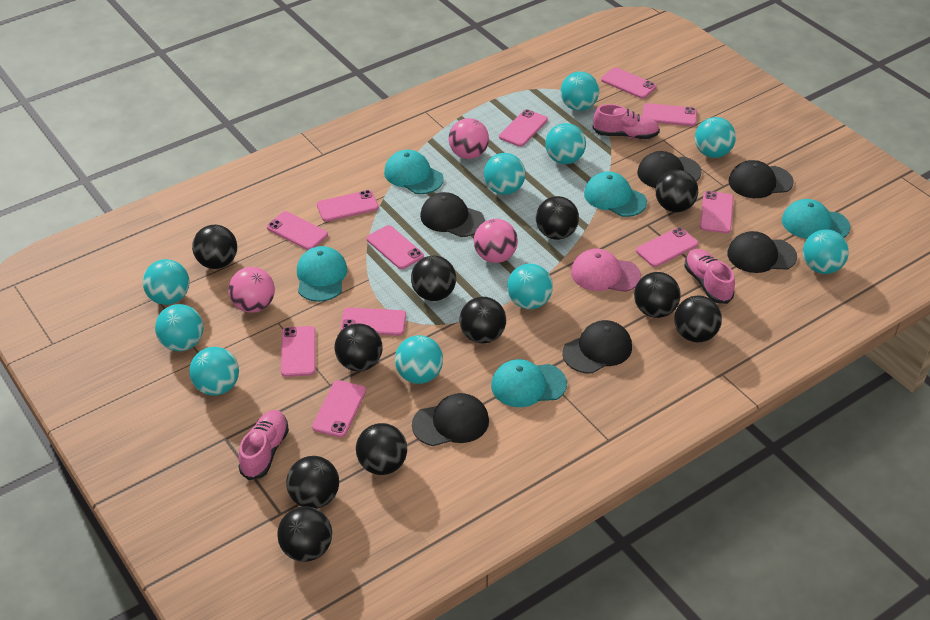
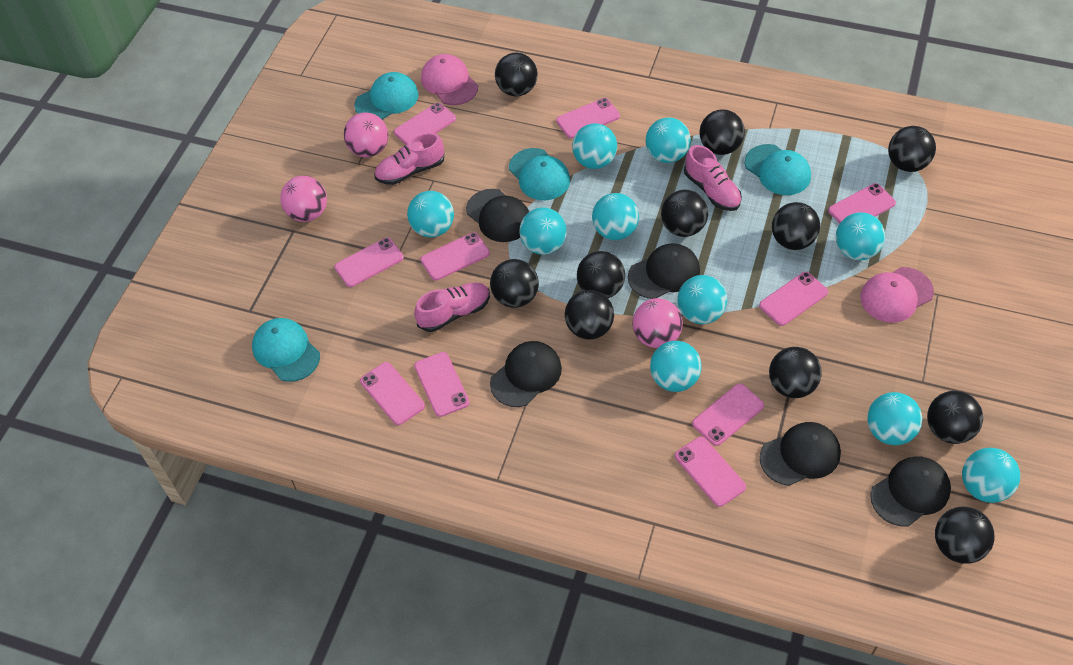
black cap: [412,393,489,446] [420,192,485,237] [562,320,632,374] [637,151,702,188] [727,231,797,273] [728,160,794,198] = 6 -> [466,189,529,242] [490,341,562,407] [628,243,700,299] [760,422,841,486] [870,456,951,526] = 5
pink cap: [571,248,641,292] = 1 -> [421,54,478,105] [860,267,934,323] = 2
pink phone: [267,211,328,250] [281,326,316,377] [312,380,366,438] [317,190,379,222] [340,308,406,336] [367,225,424,269] [499,109,548,147] [601,67,656,99] [636,227,698,267] [642,103,697,126] [700,191,734,233] = 11 -> [334,237,404,287] [360,362,425,425] [394,103,456,145] [414,352,470,417] [420,232,490,280] [556,98,620,138] [675,437,746,507] [692,384,764,446] [759,272,828,326] [828,183,896,224] = 10
turquoise cap: [297,246,347,302] [384,150,444,194] [491,359,567,407] [584,172,647,217] [782,199,851,239] = 5 -> [252,318,320,382] [354,72,419,119] [509,148,570,200] [745,144,811,195] = 4

